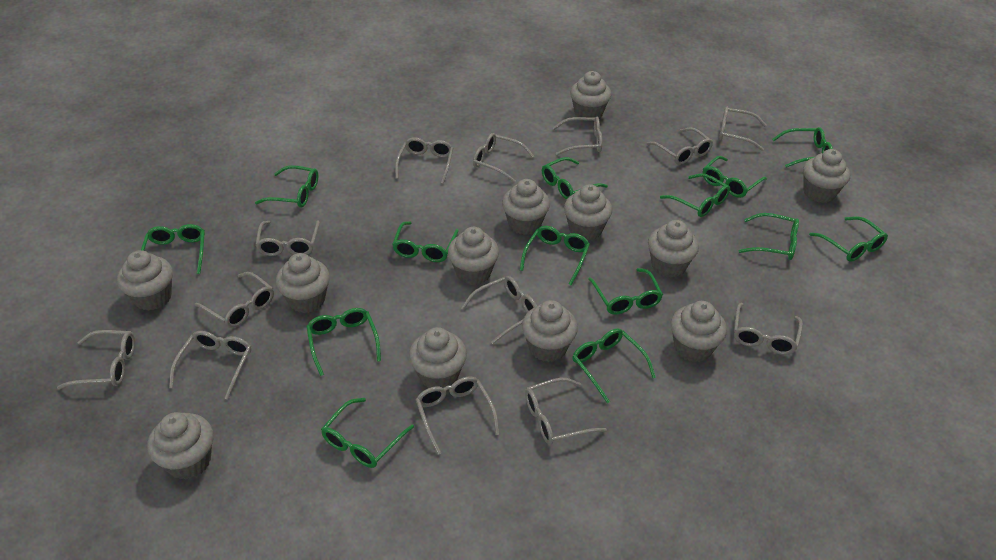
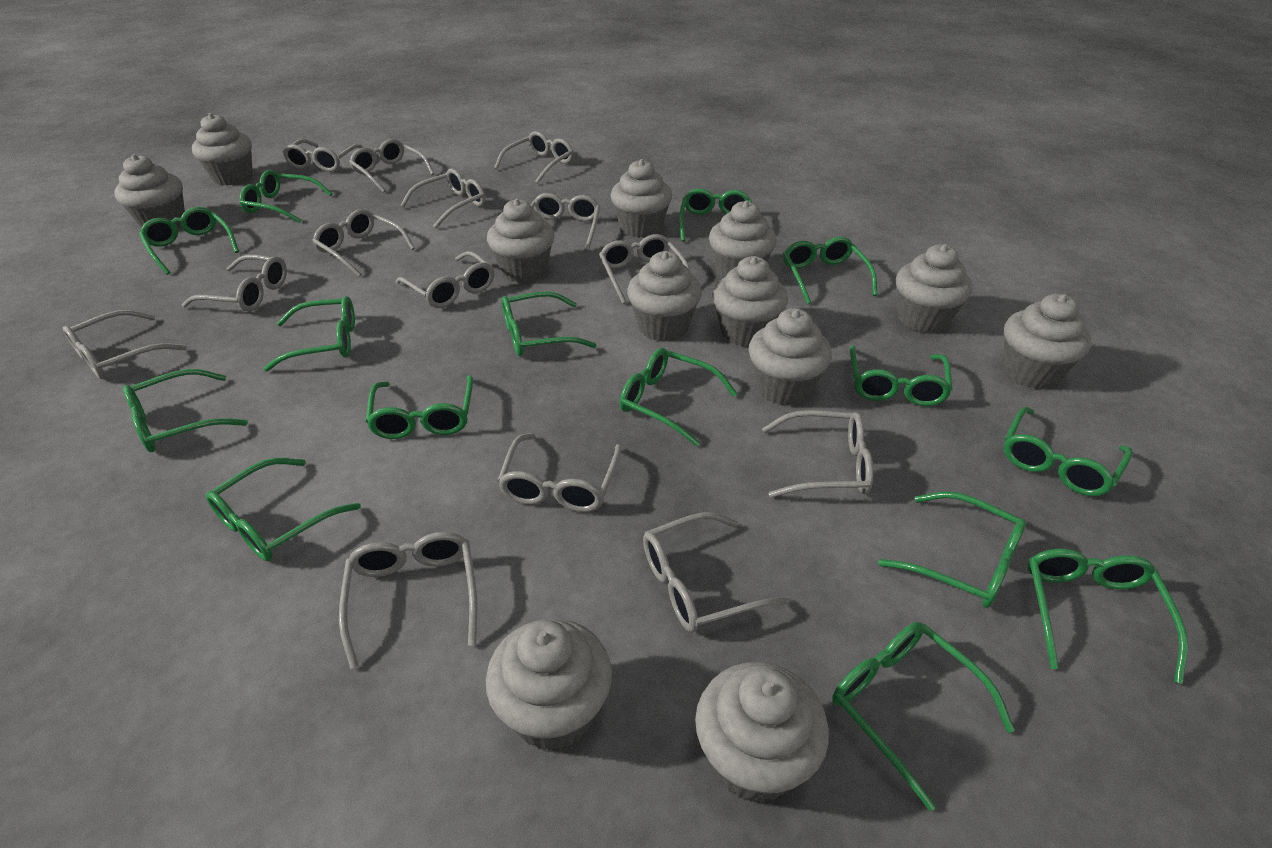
green glasses: [141,224,205,274] [255,165,319,208] [306,308,381,376] [321,398,414,468] [392,221,459,262] [520,226,590,286] [542,157,608,199] [572,328,656,404] [588,268,663,315] [660,173,730,217] [702,156,767,198] [739,213,799,260] [772,127,833,168] [809,216,888,262] = 14 -> [123,369,248,452] [139,207,239,275] [206,458,361,561] [239,170,332,223] [263,296,355,372] [365,375,473,439] [501,291,597,356] [620,348,737,446] [679,188,752,242] [783,237,877,304] [832,622,1015,811] [850,345,953,406] [878,491,1026,608] [1003,407,1133,496] [1028,549,1188,684] = 15
grey glasses: [57,330,135,390] [169,331,251,400] [195,272,274,328] [255,220,320,256] [395,137,453,184] [416,377,500,455] [461,276,537,344] [473,133,534,183] [525,378,607,445] [553,117,602,155] [646,127,713,165] [719,107,767,151] [734,303,803,355] = 13 -> [62,310,187,379] [182,254,287,312] [283,139,364,172] [312,209,415,277] [339,532,477,669] [349,139,434,193] [396,251,494,308] [400,169,485,228] [494,131,574,184] [497,433,622,512] [531,193,600,251] [599,234,691,304] [643,512,790,632] [762,410,873,498] = 14

